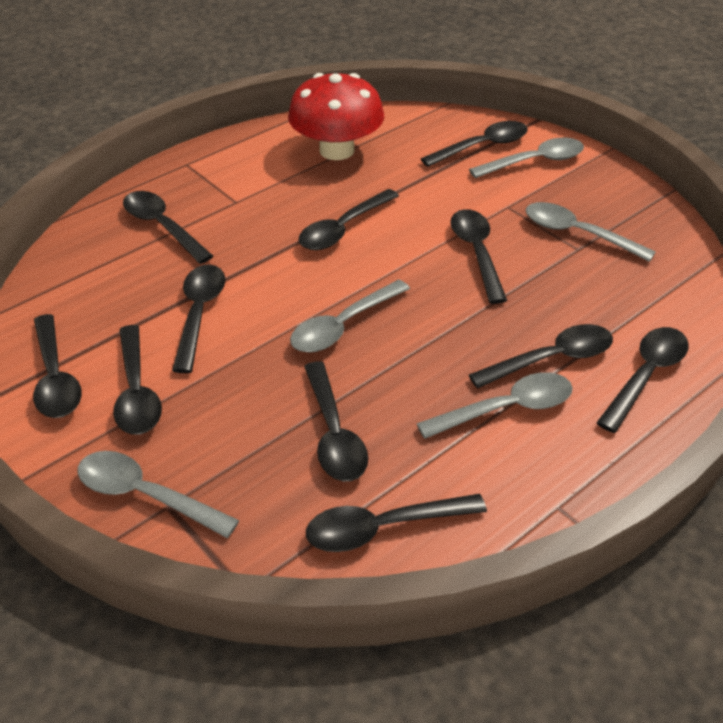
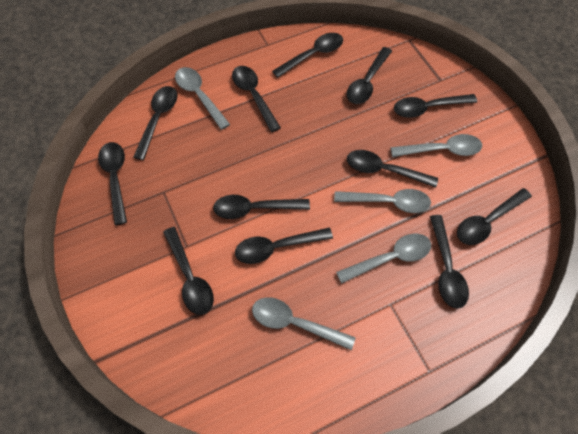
black spoon: [33,314,82,418] [113,325,162,435] [123,191,213,264] [172,264,226,373] [298,189,399,250] [304,361,368,481] [306,494,487,552] [421,121,528,167] [450,209,507,304] [469,324,613,388] [596,327,689,433] = 11 -> [98,142,127,225] [133,86,177,160] [163,227,214,315] [213,195,310,219] [232,66,281,132] [235,228,333,264] [272,33,343,78] [346,47,392,104] [347,150,438,188] [394,94,477,118] [430,215,469,308] [457,188,532,245] = 12
red mushroom: [288,73,384,160] = 1 -> none = 0

